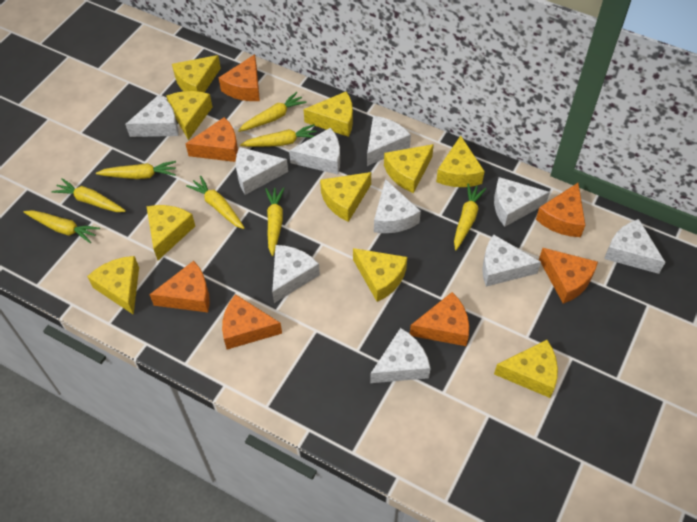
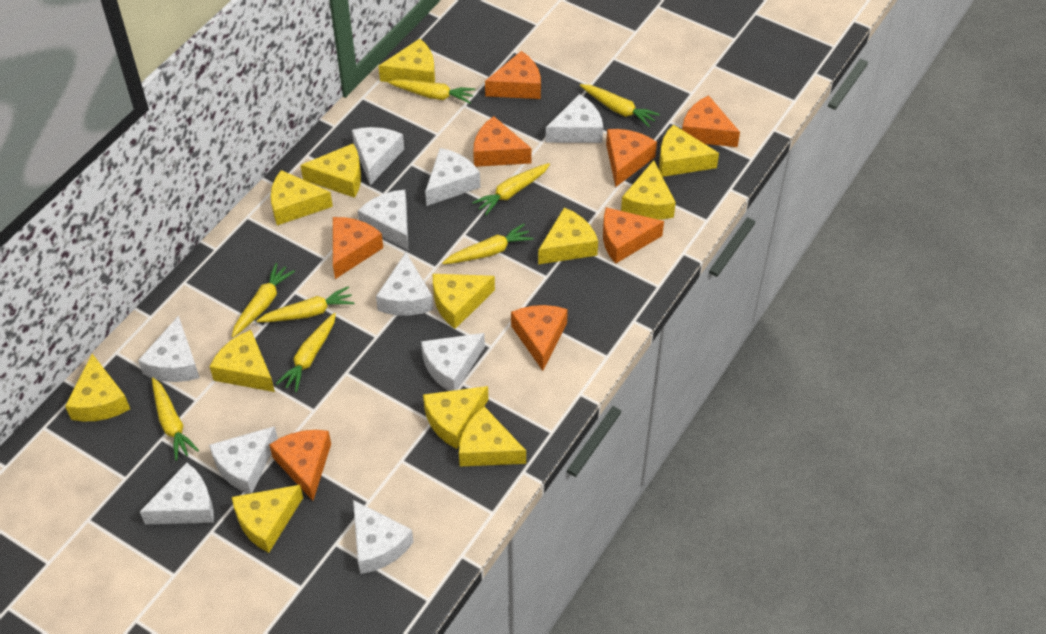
orange cheese: [149,261,210,312] [185,117,238,162] [219,54,260,101] [222,294,282,350] [410,292,469,346] [536,183,585,237] [539,248,598,304] = 7 -> [269,430,331,501] [333,217,383,279] [473,116,532,167] [485,51,541,99] [511,305,568,371] [603,207,664,264] [606,129,657,187] [682,95,740,147] = 8
yellow cheese: [87,256,139,315] [146,205,195,260] [166,91,212,140] [172,55,221,93] [304,91,353,137] [320,172,371,222] [353,248,407,302] [384,144,434,193] [436,135,485,187] [494,340,558,398] = 10 -> [65,354,130,421] [210,330,275,392] [232,485,303,553] [271,170,333,225] [300,144,361,198] [378,39,435,83] [423,386,489,449] [433,274,495,329] [459,407,526,466] [538,207,598,264] [621,160,676,220] [659,125,719,177] = 12

